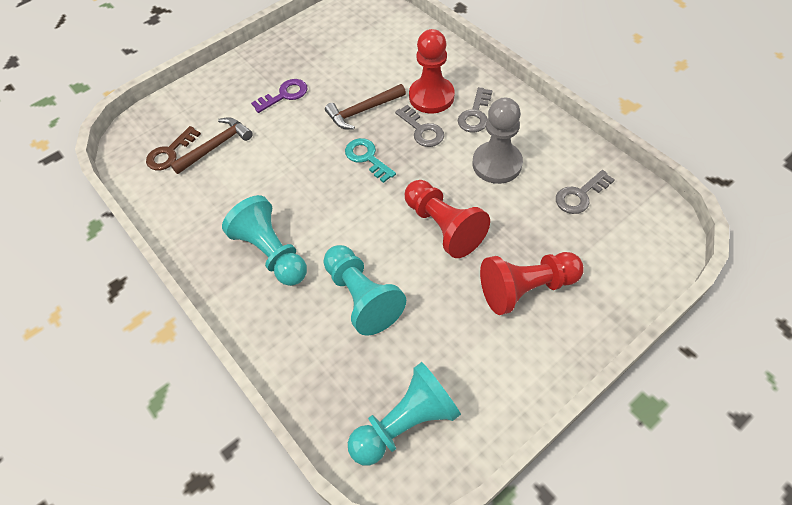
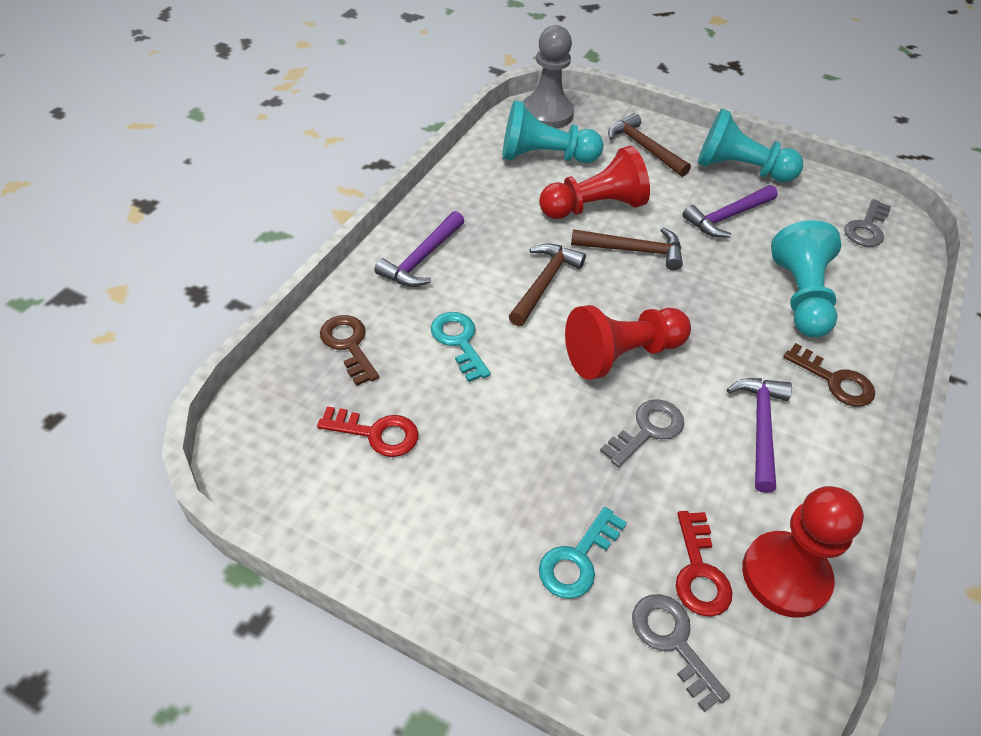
brown hammer: [170,117,253,174] [325,84,406,130] = 2 -> [509,244,586,326] [571,228,683,270] [608,113,691,177] = 3
brown key: [146,126,201,171] = 1 -> [320,315,379,386] [783,343,875,407] = 2
purple hammer: none = 0 -> [374,211,464,287] [682,185,778,238] [727,378,792,493] = 3
purple key: [251,79,308,113] = 1 -> none = 0
red key: none = 0 -> [317,406,419,457] [676,511,733,617] = 2
turquoise key: [345,138,396,183] = 1 -> [431,312,491,382] [539,507,627,599] = 2

